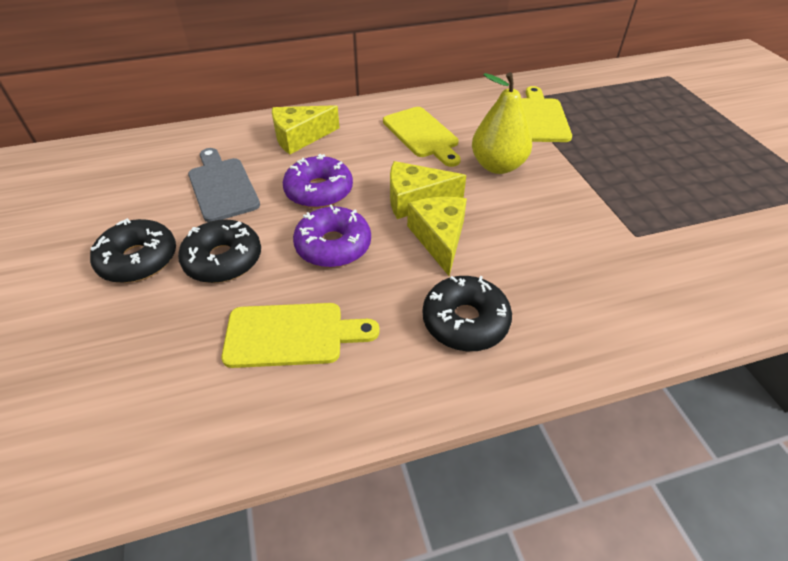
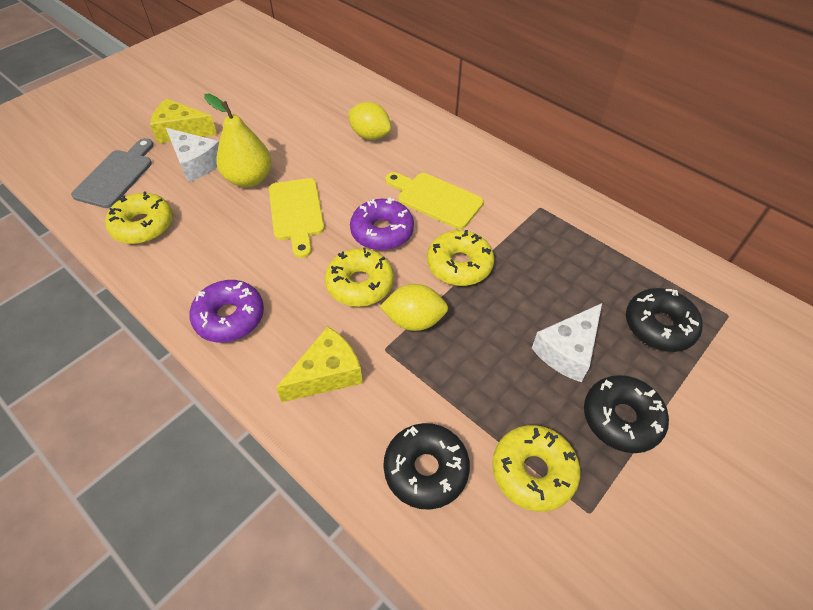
white cheese: none = 0 -> [166,128,219,182] [532,303,602,382] = 2
yellow cheese: [272,105,340,154] [390,161,466,219] [407,197,467,276] = 3 -> [150,99,217,144] [276,326,363,402] = 2
yellow cutting board: [221,303,380,368] [383,107,461,167] [521,86,572,142] = 3 -> [269,178,324,258] [385,172,484,229] = 2
yellow donut: none = 0 -> [105,191,173,244] [325,248,394,307] [427,230,494,286] [492,425,580,512] = 4
yellow lemon: none = 0 -> [348,102,391,140] [380,284,448,331] = 2

